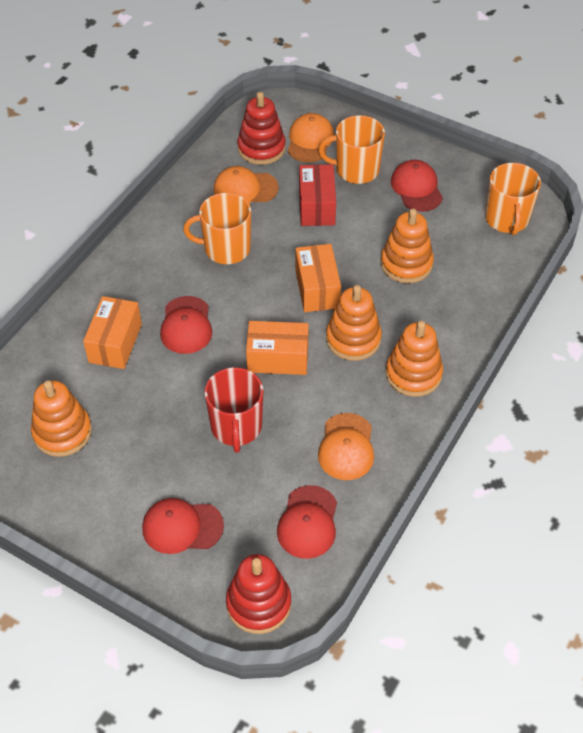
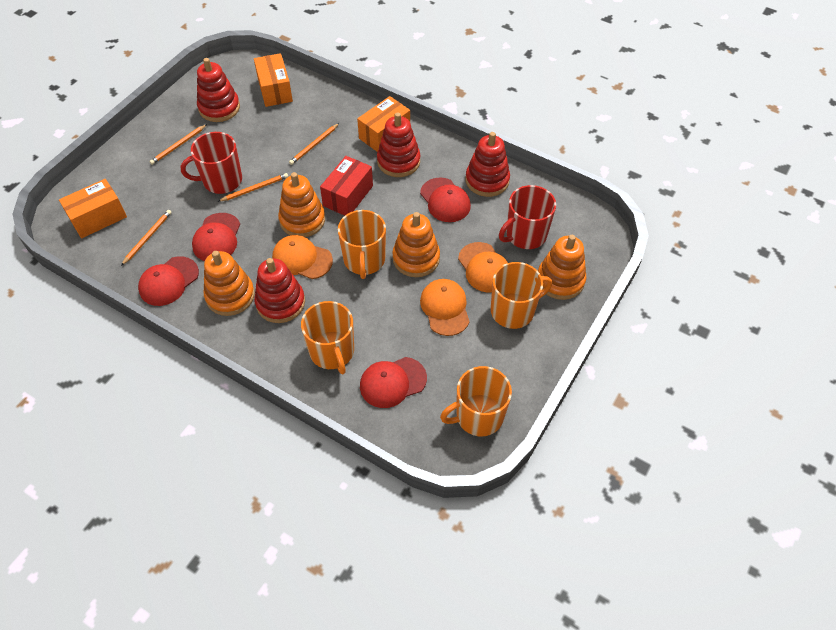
orange mug: [183,193,251,264] [319,115,385,184] [485,163,541,235] = 3 -> [301,301,354,374] [338,210,386,279] [440,366,512,437] [491,262,552,329] = 4
orange pencil: none = 0 -> [121,210,172,266] [149,124,207,165] [218,173,288,202] [289,123,339,165] = 4
red mug: [204,367,263,453] = 1 -> [181,132,242,194] [499,185,556,249] = 2
red stacking toy: [226,554,291,634] [237,92,286,165] = 2 -> [197,58,240,122] [254,258,305,323] [377,112,420,177] [465,132,510,197] = 4

